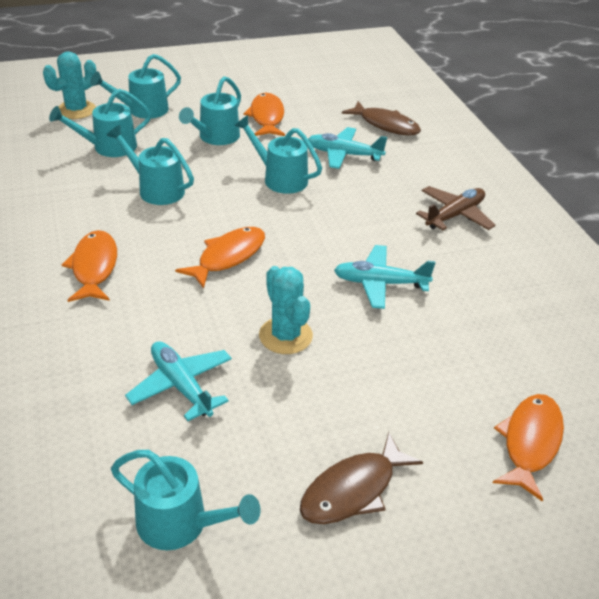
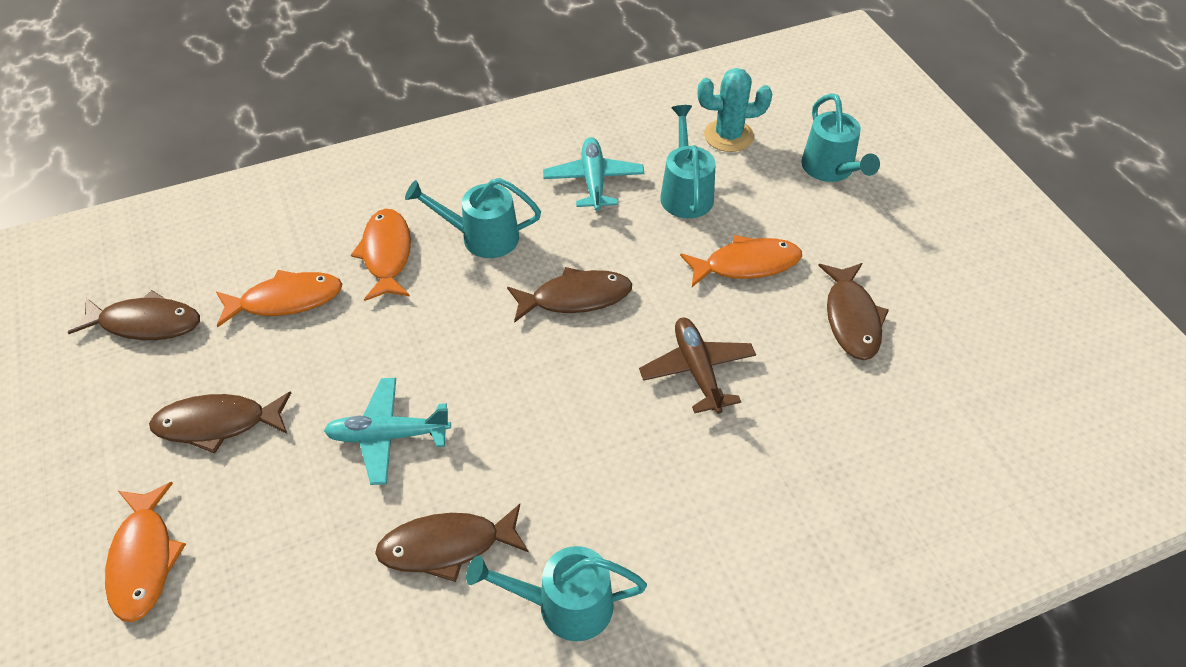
brown fish: [300,432,423,524] [342,101,421,135] = 2 -> [67,290,200,340] [149,391,291,454] [375,504,529,582] [507,267,632,323] [818,263,889,360] = 5
turquoise cactus: [43,51,96,119] [259,266,313,354] = 2 -> [698,68,772,152] = 1
turquoise plane: [125,341,232,421] [308,127,387,169] [334,245,436,309] = 3 -> [324,378,451,485] [543,137,644,211] = 2
turquoise watering can: [49,89,151,157] [90,54,181,119] [106,125,194,205] [111,450,261,550] [179,76,241,145] [235,115,322,194] = 6 -> [405,178,541,258] [466,546,647,641] [660,105,715,219] [801,93,880,182] = 4

